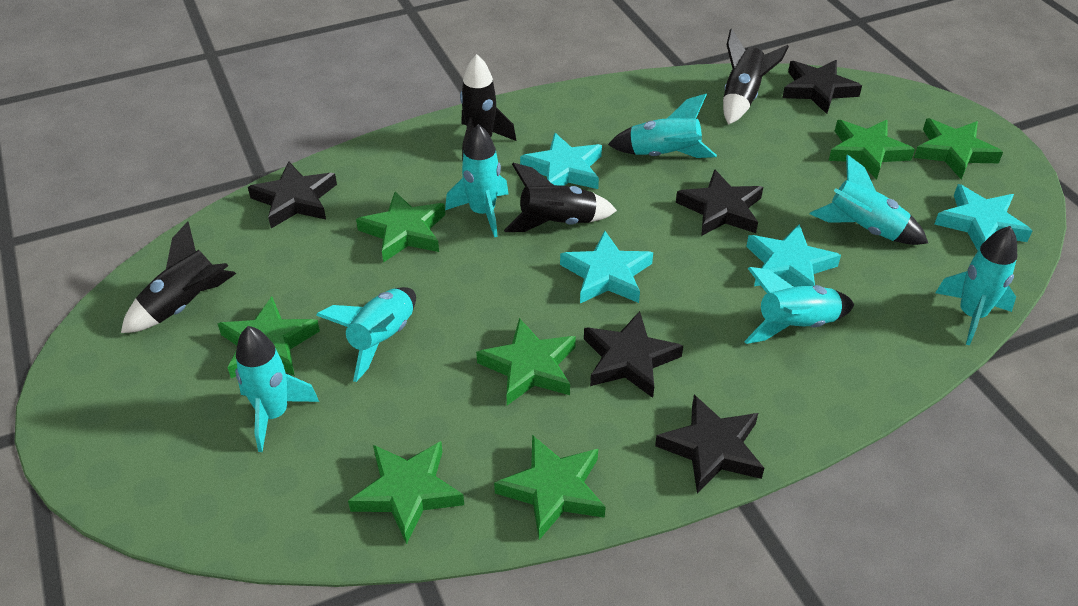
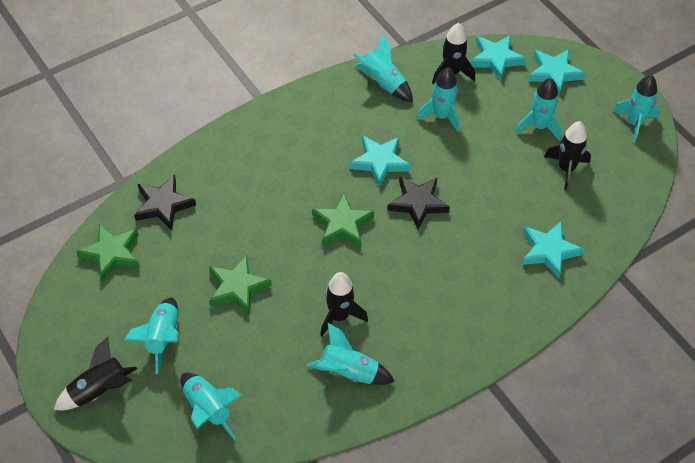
black star: [248,162,337,228] [584,311,683,398] [655,395,764,493] [676,169,763,236] [782,60,862,114] = 5 -> [134,175,196,230] [387,176,450,230] = 2
green star: [217,296,320,378] [348,441,464,544] [356,192,445,262] [476,318,576,405] [494,435,606,540] [828,120,915,180] [914,118,1003,179] = 7 -> [76,223,140,281] [209,254,272,315] [312,193,374,247] = 3

